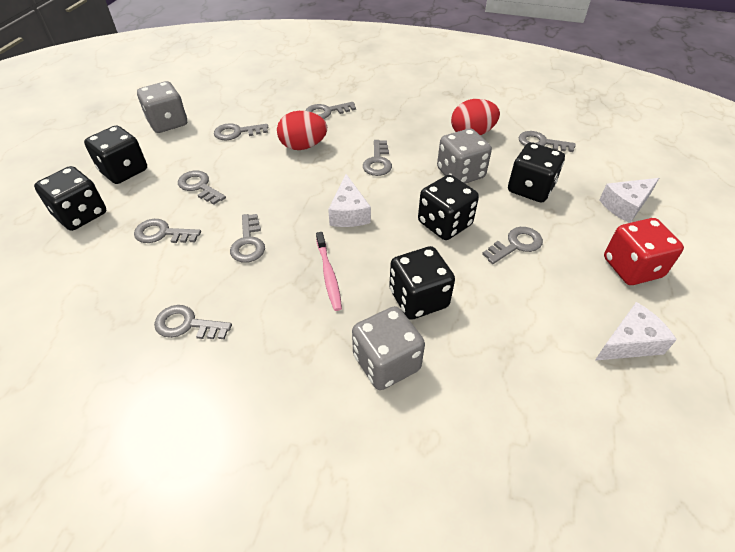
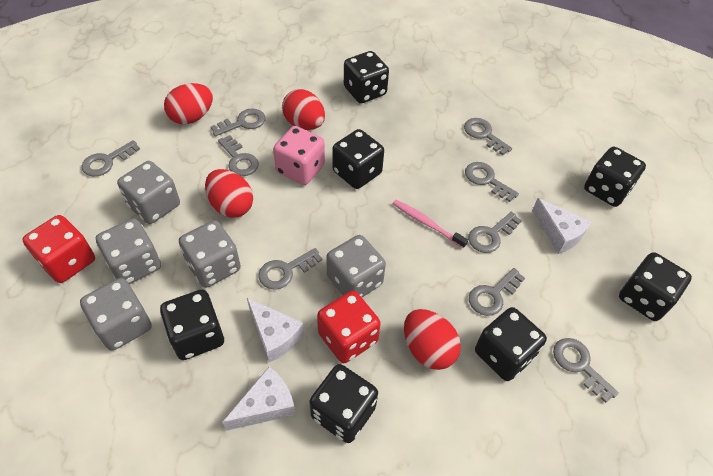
black dice: [34,166,106,231] [84,125,147,184] [389,246,455,320] [418,175,479,240] [508,142,565,203] = 5 -> [160,289,224,360] [310,364,378,443] [332,129,384,189] [344,51,389,104] [475,307,547,381] [584,147,646,207] [619,252,692,321] = 7
grey dice: [137,81,187,133] [352,306,425,390] [437,128,492,184] = 3 -> [80,278,152,351] [96,218,161,284] [117,161,180,224] [179,220,241,288] [326,235,386,297] = 5
pink dice: none = 0 -> [273,126,325,185] = 1
red dice: [604,218,684,285] = 1 -> [22,215,95,283] [317,291,381,363] = 2
red egg: [277,111,327,150] [451,99,500,135] = 2 -> [164,83,213,124] [205,169,253,218] [282,89,325,130] [404,309,461,370] = 4

